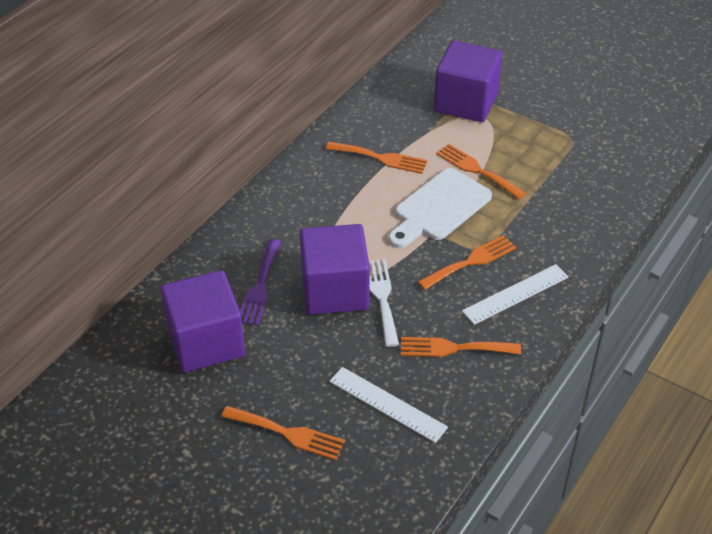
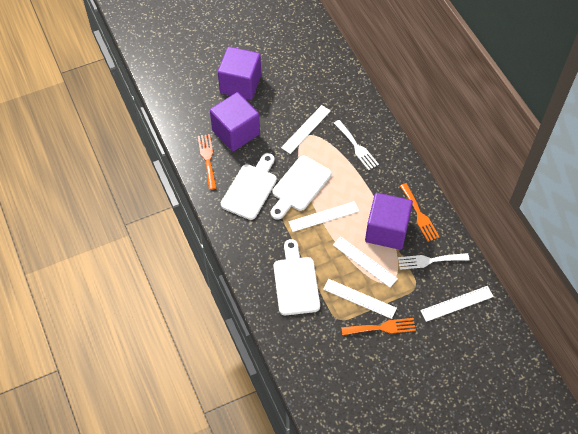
orange fork: [221,406,345,460] [326,142,427,174] [401,337,521,357] [418,235,517,290] [436,144,526,199] = 5 -> [198,134,217,190] [341,318,416,335] [400,183,439,242] = 3
purple fork: [240,239,281,326] = 1 -> none = 0
white cutting board: [388,168,492,248] = 1 -> [221,153,277,220] [271,156,331,220] [274,239,320,315] = 3
white fork: [370,259,399,347] = 1 -> [334,120,379,170] [398,253,469,270] = 2
white ruler: [329,367,448,443] [462,264,569,325] = 2 -> [281,105,331,154] [288,201,359,232] [323,279,397,319] [333,237,398,287] [420,286,494,322] = 5

